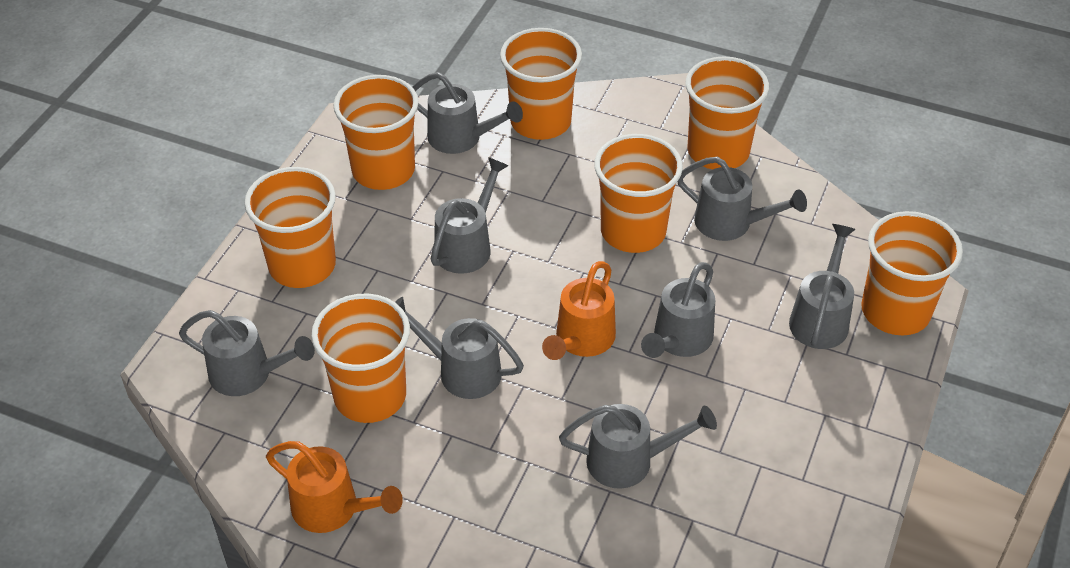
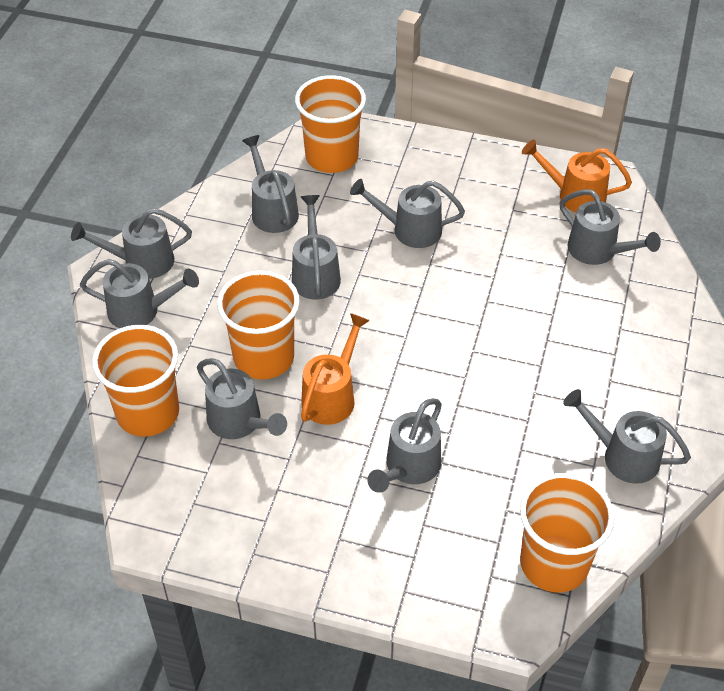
grey watering can: [179,310,315,396] [395,297,524,399] [412,72,523,154] [431,157,509,274] [559,404,717,489] [641,262,715,358] [678,157,807,241] [789,224,856,349] = 8 -> [71,208,192,279] [80,259,199,328] [197,358,287,439] [242,135,299,233] [292,195,341,299] [350,179,465,248] [367,398,442,493] [560,189,661,265] [563,389,691,484] = 9
orange cup: [244,167,336,288] [311,294,410,423] [333,75,419,190] [500,28,582,140] [594,134,683,253] [685,56,769,169] [861,211,963,335] = 7 -> [92,325,179,436] [217,271,300,380] [295,75,366,173] [520,473,615,593] = 4

